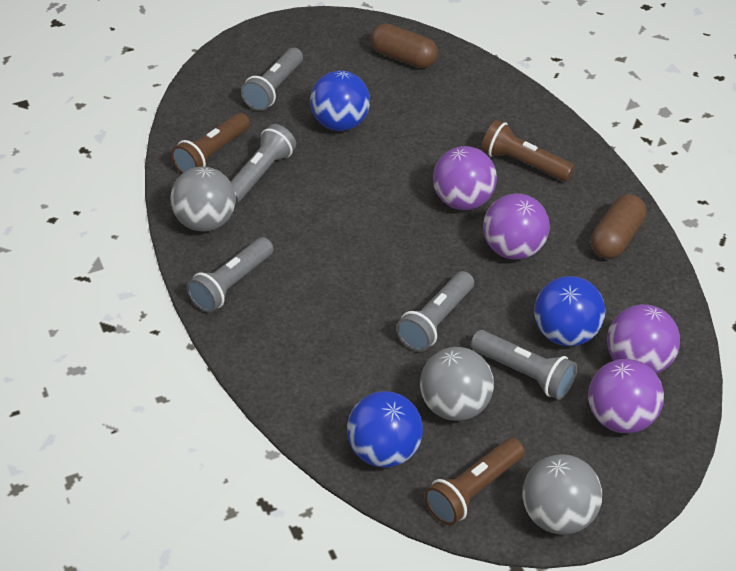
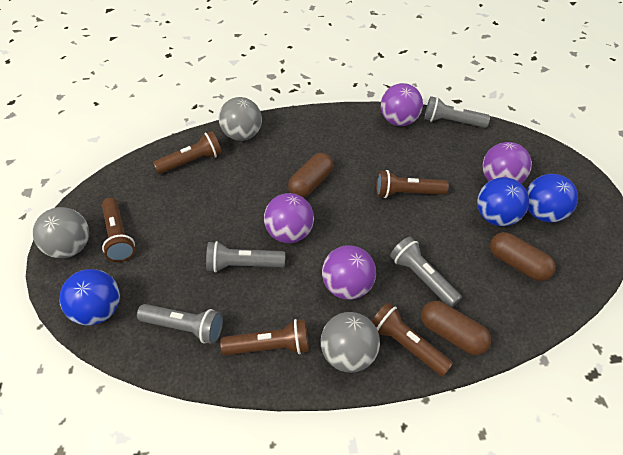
brown capsule: [371,24,438,68] [591,194,647,259] = 2 -> [288,153,333,198] [421,301,491,355] [490,232,556,281] = 3
brown flashlight: [171,113,250,174] [424,438,525,525] [481,120,575,181] = 3 -> [102,198,135,262] [153,131,222,174] [220,319,309,355] [372,302,453,376] [376,170,449,198] = 5
grey flashlight: [187,237,274,313] [231,124,296,203] [241,48,303,111] [396,271,474,352] [471,330,577,400] = 5 -> [137,304,223,344] [206,241,285,273] [390,237,462,307] [424,96,490,128] = 4

